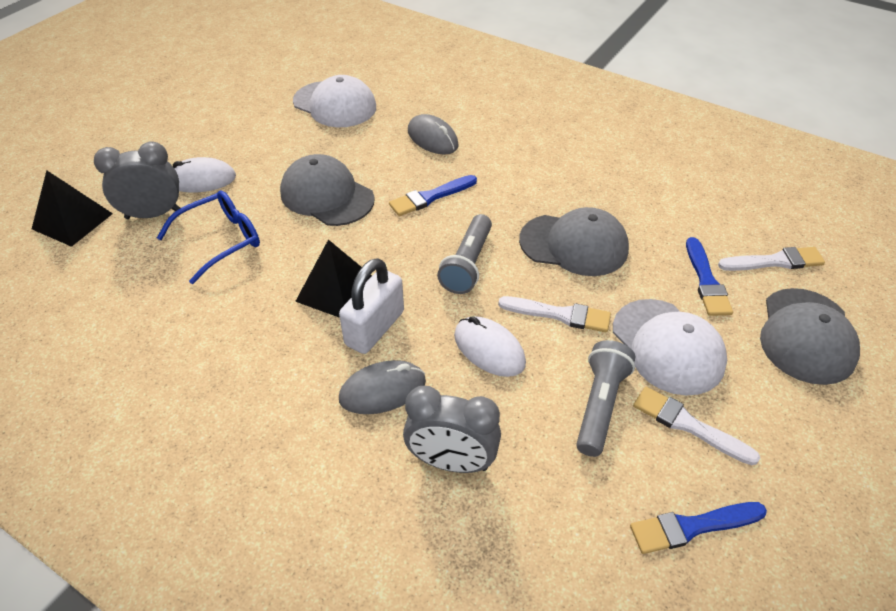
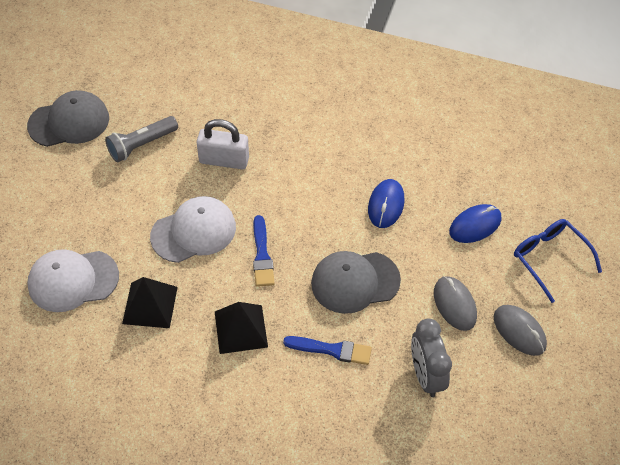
blue brush: [389,175,477,216] [630,502,767,554] [686,237,733,316] = 3 -> [253,215,275,287] [283,336,372,365] = 2
blue mouse: none = 0 -> [368,179,404,228] [449,204,501,243] = 2
grey cap: [280,154,375,226] [519,207,629,276] [760,288,860,385] = 3 -> [27,90,109,147] [311,251,401,314] = 2
grey clock: [94,141,180,219] [403,386,501,473] = 2 -> [411,318,452,397] = 1
grey flashlight: [437,214,492,294] [576,340,636,457] = 2 -> [105,116,178,162] = 1
white brush: [498,296,611,332] [633,387,760,465] [718,247,825,271] = 3 -> none = 0
white mouse: [173,157,236,193] [454,316,526,377] = 2 -> none = 0

